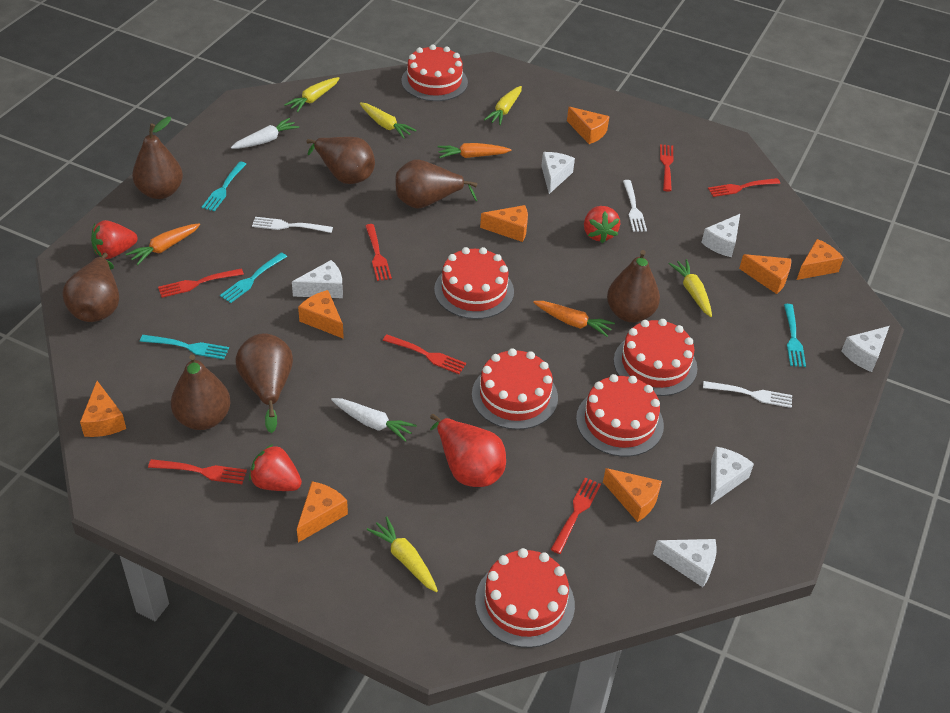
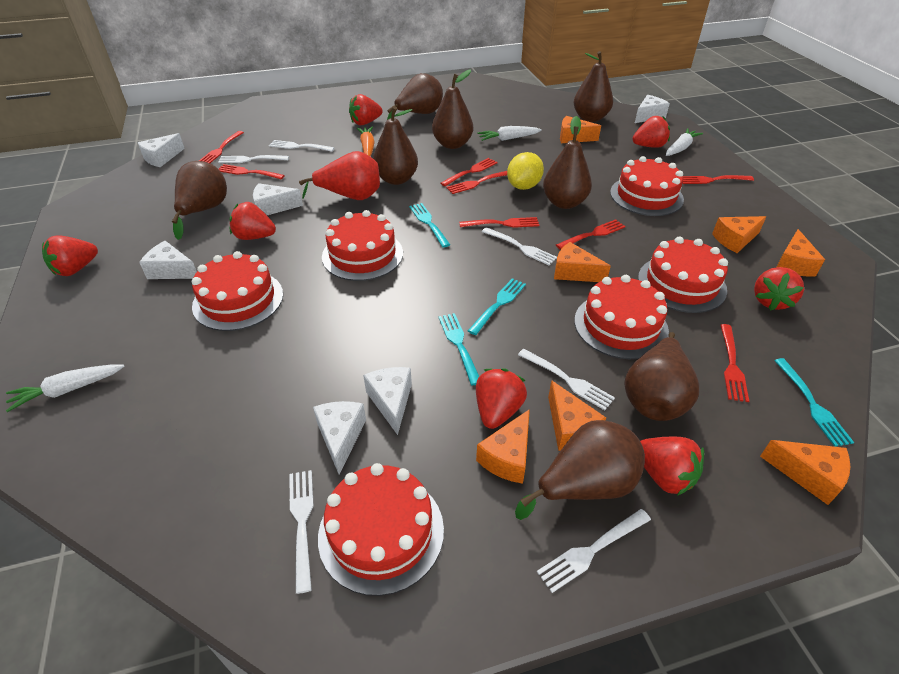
brown pear: [62,253,119,322] [132,117,183,199] [171,354,231,430] [235,333,293,433] [306,137,375,184] [395,160,477,209] [607,250,660,323] = 7 -> [172,161,227,240] [373,106,418,185] [387,73,443,120] [432,69,473,149] [515,420,645,520] [543,116,592,209] [574,51,613,122] [624,332,699,421] = 8
orange carrot: [126,223,200,265] [438,143,512,158] [533,301,615,337] = 3 -> [357,126,375,157] = 1
orange cheese: [80,381,126,437] [297,481,348,543] [298,290,344,339] [480,205,528,242] [567,107,610,144] [603,468,662,522] [739,254,791,294] [797,239,844,280] = 8 -> [476,409,530,484] [548,380,606,451] [554,242,611,282] [560,116,601,143] [712,216,766,253] [760,440,850,505] [777,229,825,277] = 7
red fork: [148,459,247,484] [158,269,244,298] [365,224,392,281] [383,335,466,374] [550,478,601,554] [660,144,674,192] [708,178,780,197] = 7 -> [199,131,244,163] [219,164,285,179] [441,158,498,186] [446,171,507,194] [459,217,539,228] [556,219,626,250] [683,175,754,184] [720,324,749,402] = 8
red strawberry: [91,220,138,259] [249,444,302,491] [584,206,620,243] = 3 -> [42,235,98,276] [229,202,276,240] [349,94,383,125] [476,368,527,429] [632,116,670,148] [640,437,704,496] [754,267,804,310] = 7
white carrot: [231,118,299,149] [331,398,417,442] = 2 -> [6,365,124,412] [477,126,542,141] [666,128,703,156] = 3
white fork: [252,217,333,233] [623,180,647,232] [703,381,792,408] = 3 -> [218,155,289,163] [269,140,334,152] [289,470,314,594] [482,227,557,265] [518,349,615,410] [537,509,651,593] = 6
yellow carrot: [284,77,339,112] [360,102,416,139] [367,516,438,592] [484,86,522,125] [668,259,712,317] = 5 -> none = 0
yellow lemon: none = 0 -> [507,152,544,190] = 1

